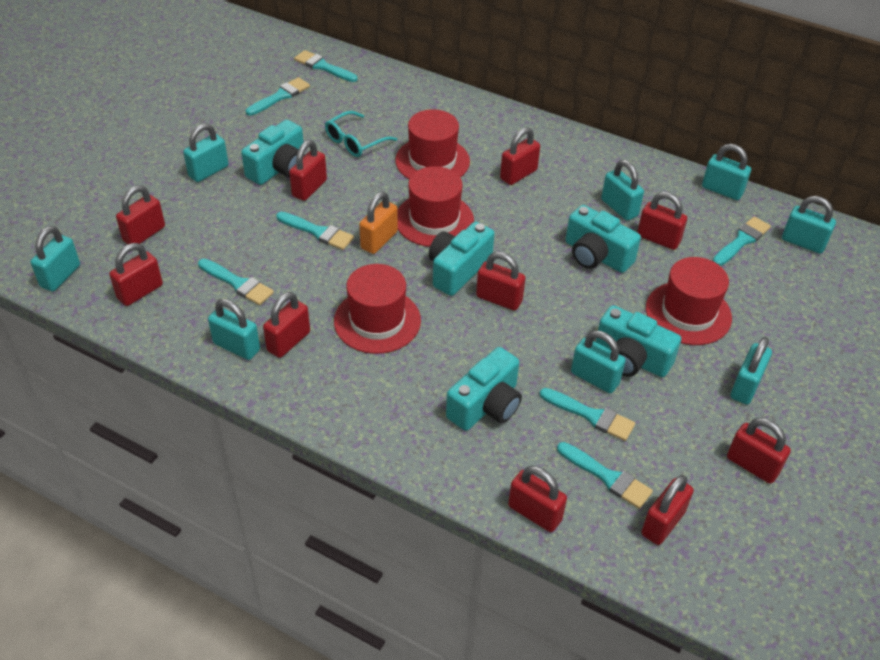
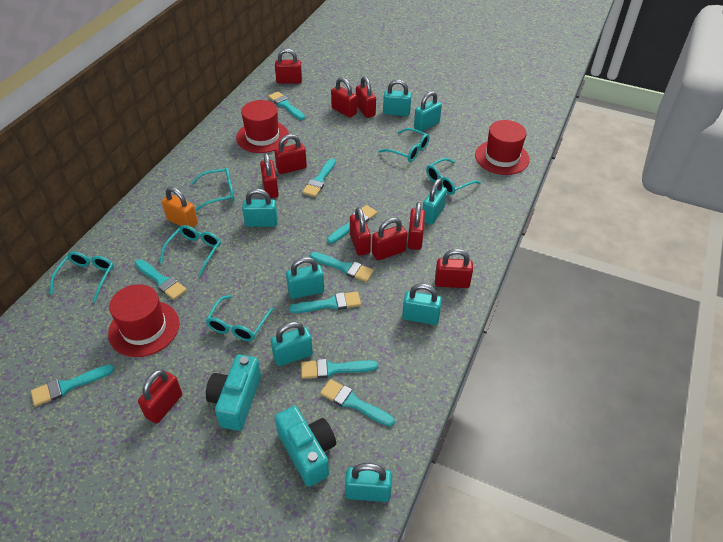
red hat: [334,264,421,354] [395,109,470,179] [398,166,474,247] [646,257,732,345] = 4 -> [108,284,179,357] [236,100,289,153] [475,120,530,175] = 3
turquoise brush: [198,258,274,305] [246,77,310,116] [276,212,354,250] [294,50,357,82] [540,388,635,441] [557,442,653,509] [713,216,771,266] = 7 -> [31,365,114,406] [135,259,187,300] [268,91,305,120] [289,291,361,313] [301,359,378,379] [302,158,336,197] [310,252,374,282] [320,379,395,427] [327,205,377,244] = 9
turquoise camera: [241,120,305,185] [429,222,495,296] [446,347,522,431] [566,205,641,273] [596,305,681,377] = 5 -> [206,355,261,431] [275,406,336,487] = 2
turquoise glasses: [325,111,397,157] = 1 -> [50,252,114,303] [160,225,221,276] [191,168,235,211] [205,295,274,341] [378,128,429,162] [426,158,481,195] = 6

